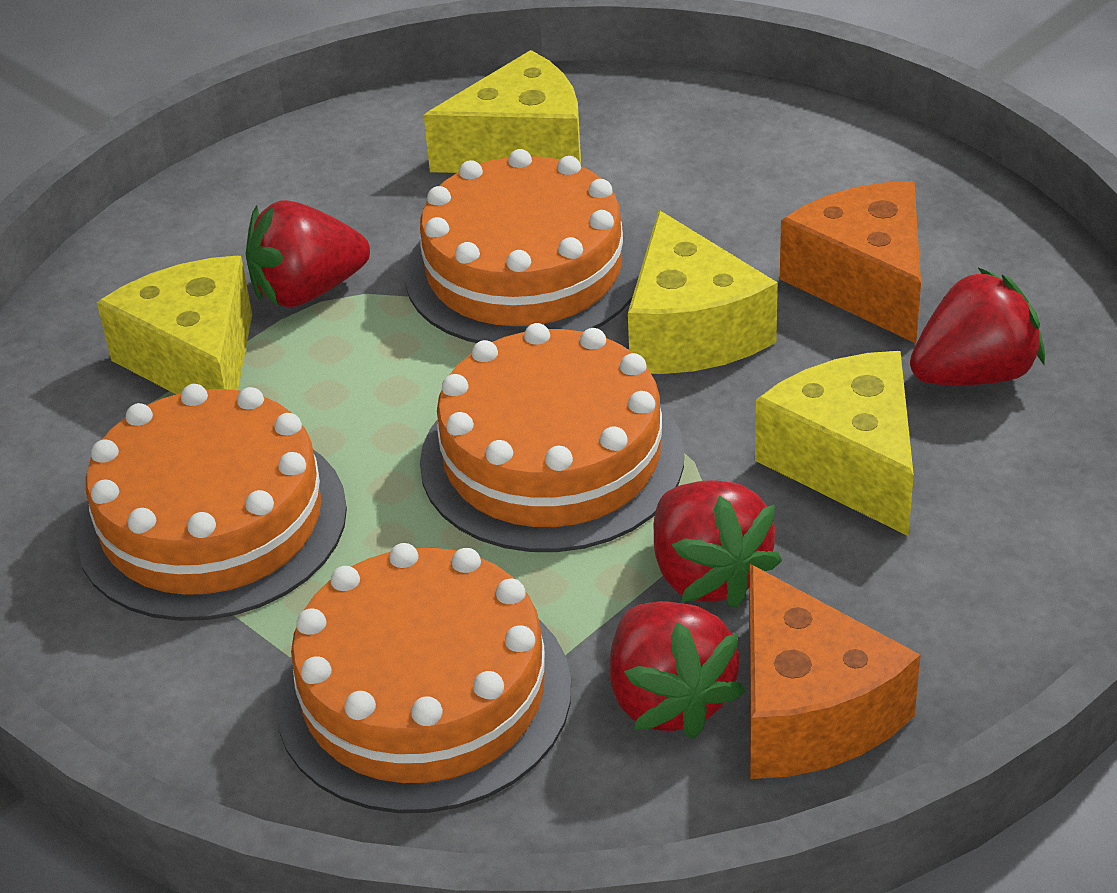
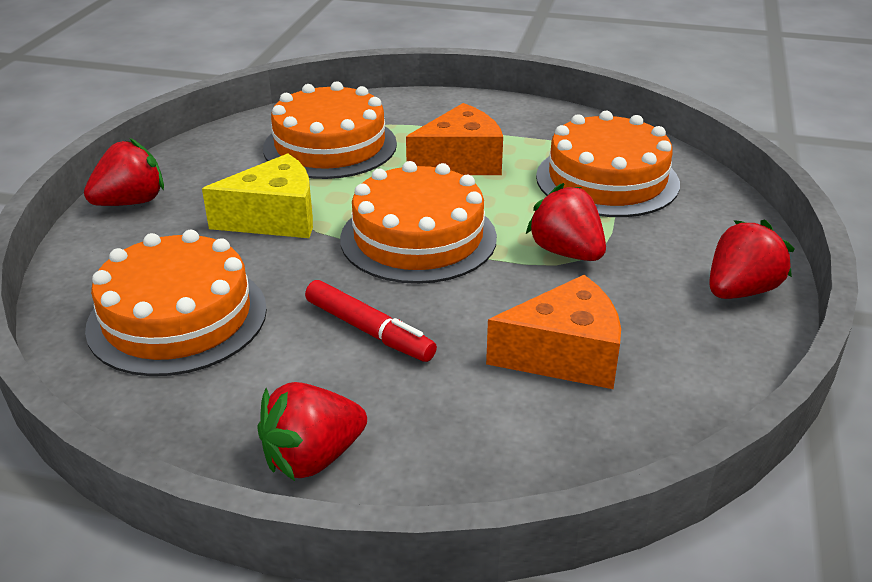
red marker: none = 0 -> [305,280,437,362] = 1
yellow cheese: [97,256,252,394] [424,50,581,173] [628,210,778,374] [755,351,914,536] = 4 -> [202,153,313,238] = 1

